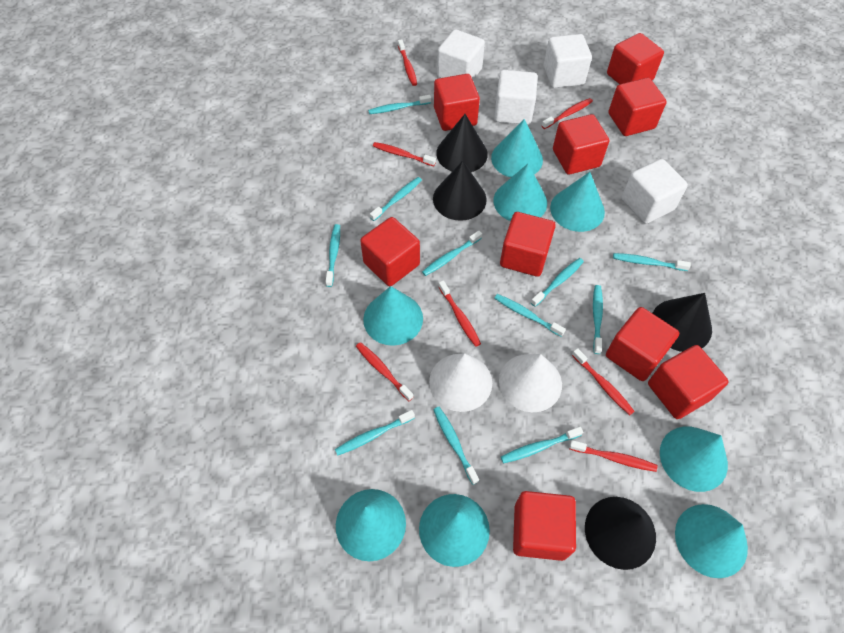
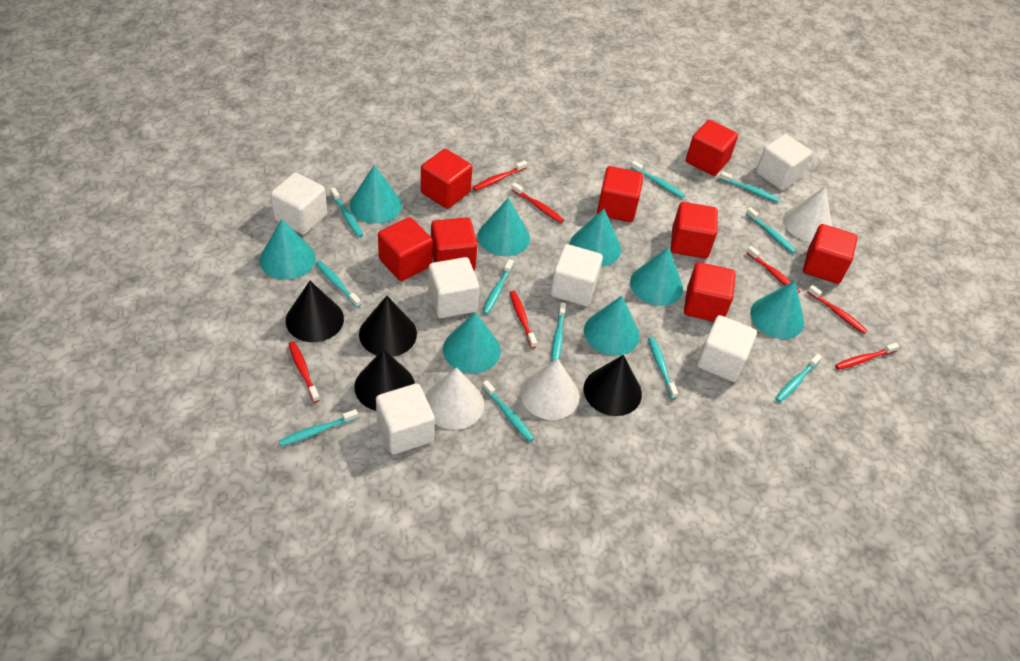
red cube: [360,217,420,286] [434,74,480,131] [500,212,556,277] [513,491,576,561] [553,114,609,175] [606,307,679,381] [607,33,664,84] [608,78,667,136] [648,345,729,419] = 9 -> [378,217,433,281] [421,149,472,209] [431,217,478,271] [597,166,644,222] [671,202,718,258] [684,262,736,322] [686,120,738,176] [803,224,857,284] = 8
white cone: [429,353,492,412] [499,354,562,412] = 2 -> [425,367,484,430] [520,358,579,420] [783,186,832,242] = 3
white cube: [437,29,485,80] [494,70,537,125] [544,34,592,88] [622,159,688,224] = 4 -> [270,172,327,235] [376,383,435,455] [428,257,479,318] [550,244,603,306] [697,315,757,382] [756,134,812,190] = 6

